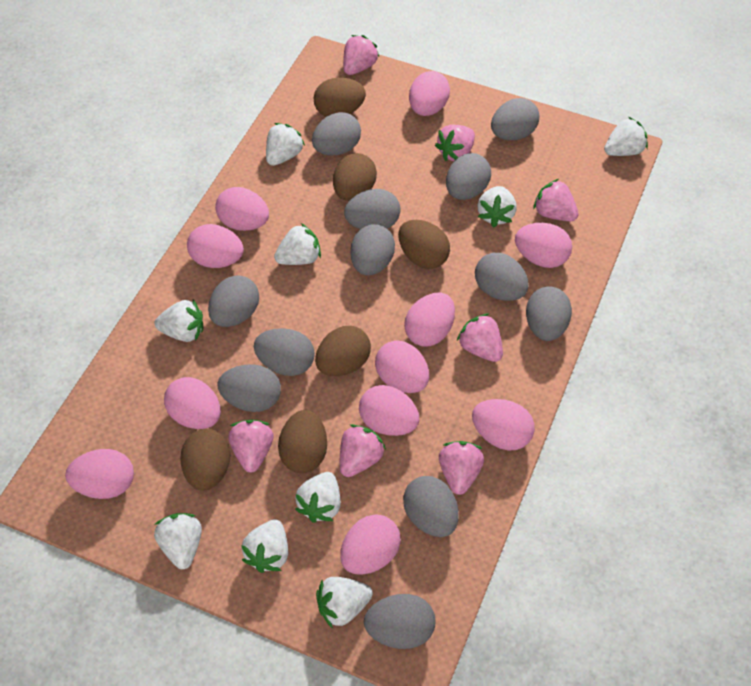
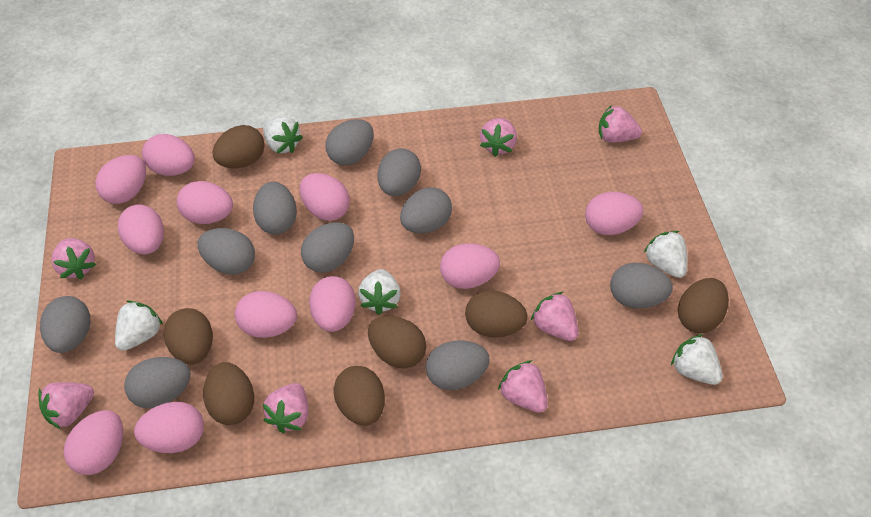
brown egg: [180,429,230,491] [278,410,327,473] [314,78,366,117] [315,326,371,376] [333,153,377,201] [398,220,450,269] = 6 -> [164,308,213,365] [203,362,254,425] [213,125,265,168] [333,366,385,426] [368,316,426,369] [465,290,527,337] [678,278,729,333] = 7
grey egg: [208,275,259,327] [218,364,281,412] [254,328,315,376] [312,112,361,156] [344,189,400,229] [350,224,395,275] [364,594,435,649] [403,476,459,537] [446,153,491,200] [475,253,529,301] [491,98,539,140] [526,286,572,341] = 12 -> [40,296,90,353] [124,357,191,409] [198,228,255,275] [253,181,297,234] [301,222,354,273] [325,119,374,165] [378,148,421,196] [400,187,452,233] [426,340,490,390] [610,263,673,309] = 10
white strawberry: [154,513,202,569] [155,300,203,342] [241,519,288,573] [266,123,305,166] [274,223,321,265] [295,472,341,523] [316,577,373,629] [478,186,517,227] [604,117,648,156] = 9 -> [115,300,163,351] [263,117,303,153] [358,269,401,315] [644,231,687,278] [671,334,723,385] = 5

